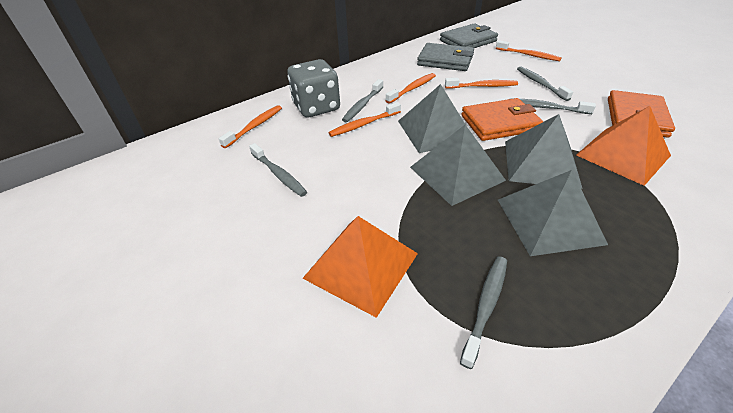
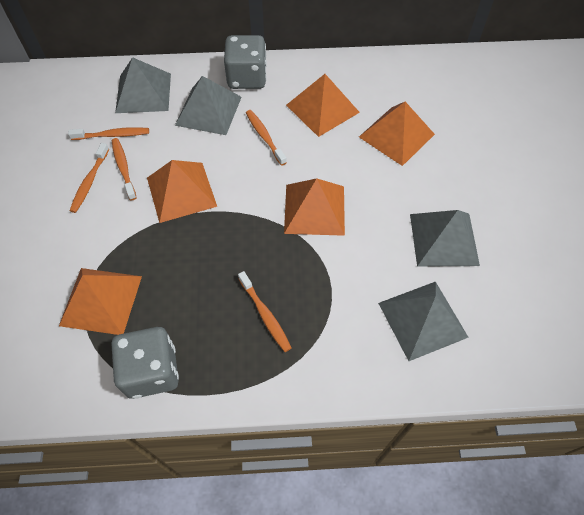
grey dice: [287,59,340,117] = 1 -> [112,327,179,399] [224,35,267,89] = 2
grey toothbrush: [249,143,307,197] [342,79,383,122] [460,257,507,369] [509,98,596,114] [517,66,573,101] = 5 -> none = 0
grey wallet: [417,43,474,71] [440,23,498,48] = 2 -> none = 0
orange pyramid: [303,216,418,318] [576,106,671,186] = 2 -> [59,268,142,335] [147,160,217,223] [284,178,345,236] [286,74,360,137] [359,102,435,166] = 5
orange wallet: [461,98,543,141] [608,90,675,138] = 2 -> none = 0

